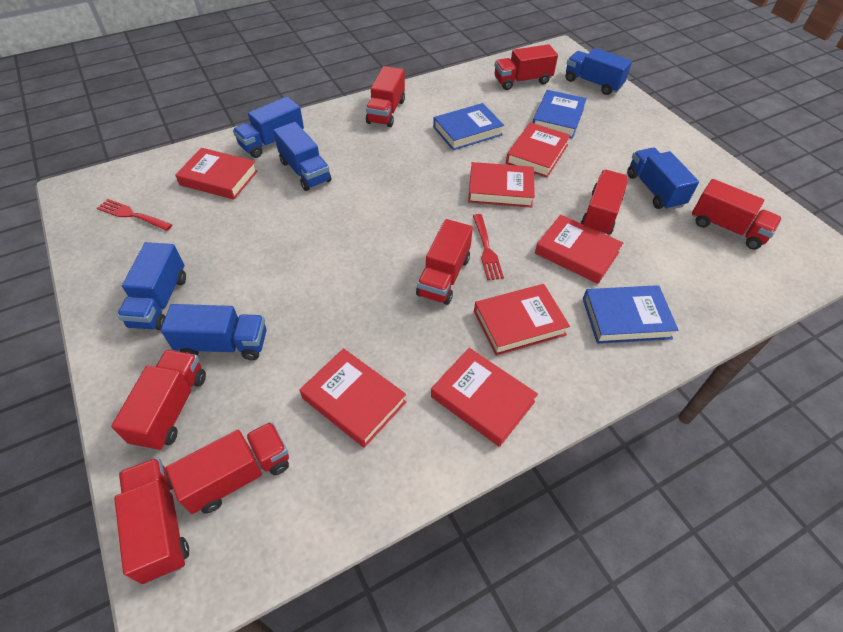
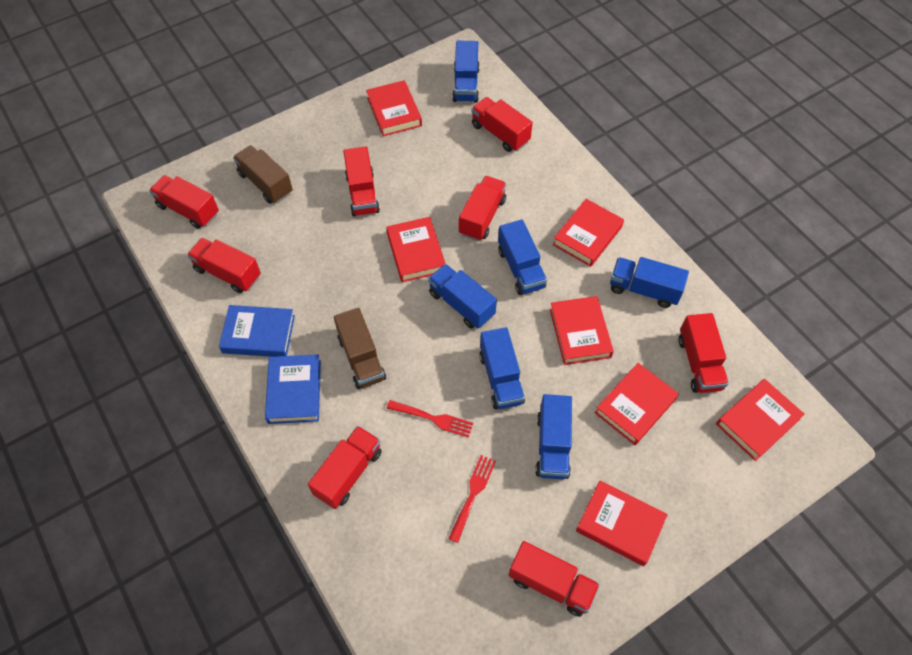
blue book: [433,103,504,150] [532,90,587,138] [583,285,678,344] = 3 -> [219,305,295,357] [265,354,321,424] = 2
brown truck: none = 0 -> [233,145,293,204] [334,308,386,389] = 2

